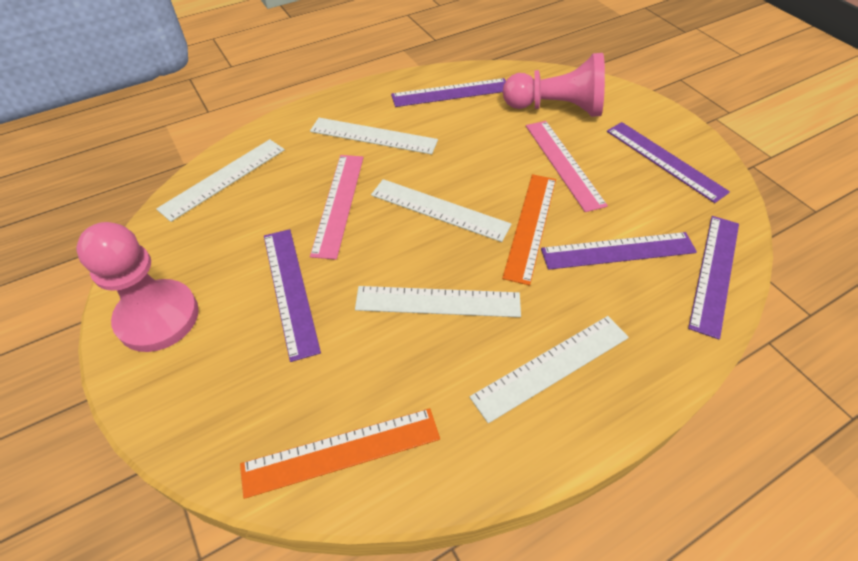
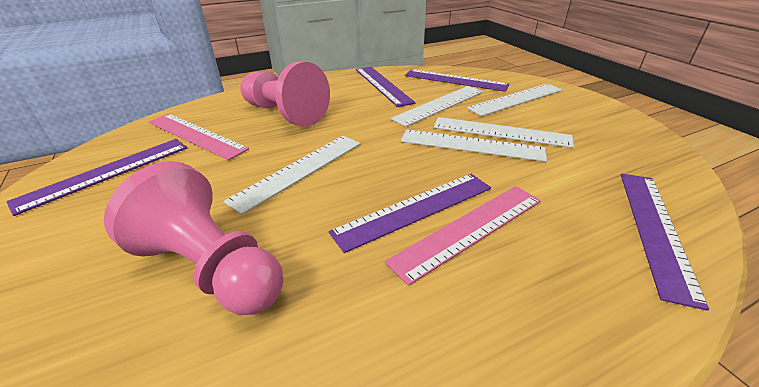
orange ruler: [240,408,440,499] [502,174,556,286] = 2 -> none = 0

